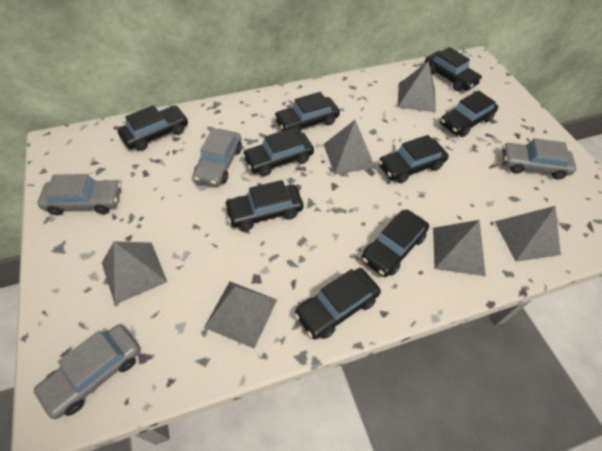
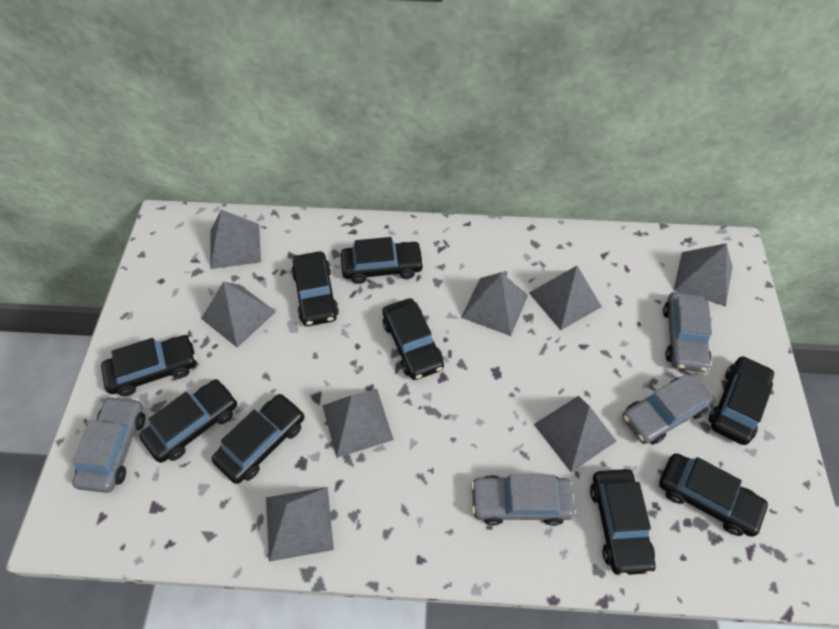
grey pyramid: [102,241,167,305] [204,282,277,348] [323,120,375,174] [398,61,436,112] [433,220,486,276] [495,206,561,262] = 6 -> [201,282,276,347] [210,210,261,269] [266,487,334,562] [322,389,394,458] [461,272,528,336] [529,266,602,330] [534,396,616,472] [674,243,733,306] = 8

